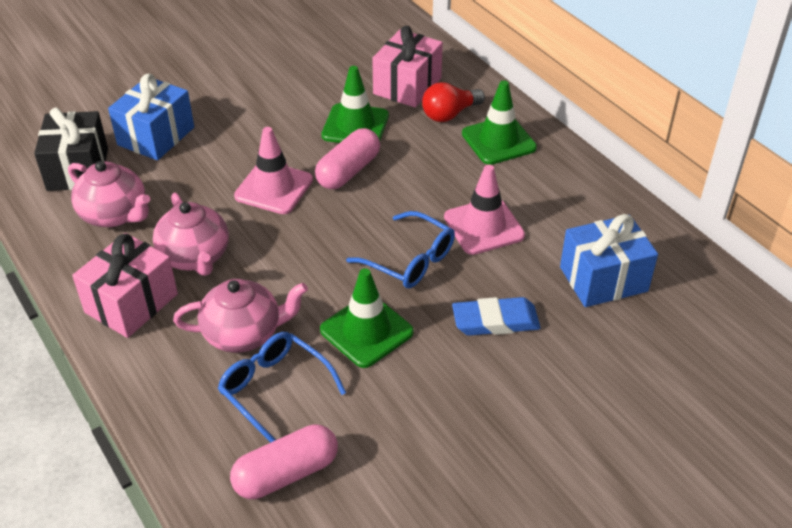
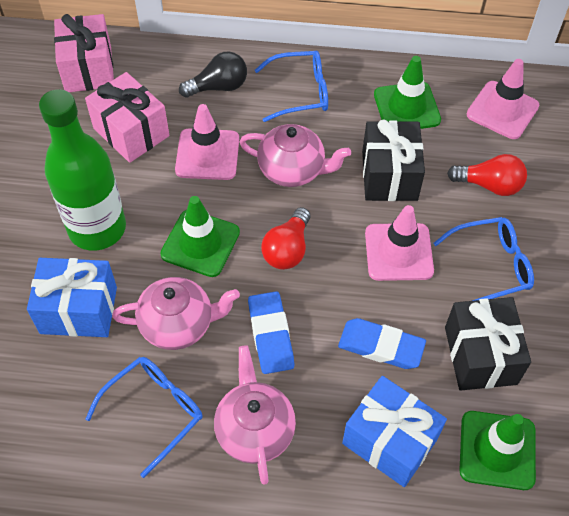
black gift: [34,107,108,191] = 1 -> [362,119,425,201] [445,297,531,391] = 2
black light bulb: none = 0 -> [179,51,247,98] = 1
blue eraser: [452,297,541,336] = 1 -> [248,291,294,374] [338,318,426,369] = 2
blue glasses: [218,332,346,442] [346,211,455,288] = 2 -> [86,357,203,478] [255,50,328,122] [433,217,534,301] = 3
green bottle: none = 0 -> [39,89,126,251] = 1
pink capsule: [230,424,338,499] [315,128,380,189] = 2 -> none = 0
pink traffic cone: [234,127,313,214] [444,165,525,255] = 2 -> [175,104,239,180] [365,205,434,281] [467,59,539,139] = 3
red light bulb: [422,82,485,122] = 1 -> [261,207,310,270] [447,154,527,196] = 2

